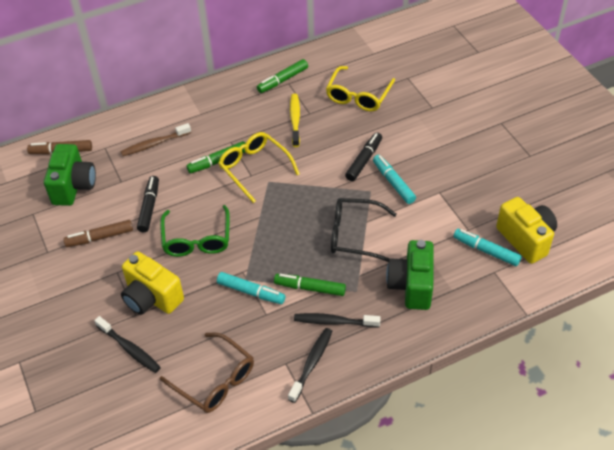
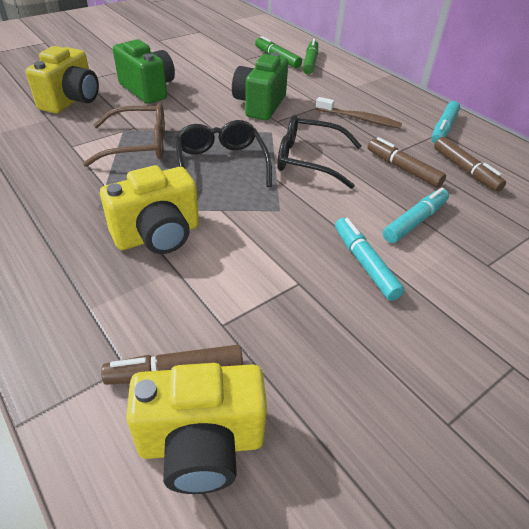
black glasses: [331,198,397,262] = 1 -> [175,120,272,187] [277,115,362,189] = 2
black marker: [137,176,159,232] [345,133,382,181] = 2 -> none = 0
black toothbrush: [94,316,161,373] [288,328,332,403] [294,313,381,328] = 3 -> none = 0
brown marker: [27,140,92,154] [63,220,133,247] = 2 -> [101,345,243,385] [368,137,446,188] [434,137,506,192] = 3
green glasses: [160,205,230,257] = 1 -> none = 0
green marker: [186,141,245,174] [257,59,308,93] [274,274,346,296] = 3 -> [255,36,302,68] [303,39,318,74] = 2
yellow camera: [121,251,184,315] [496,197,557,264] = 2 -> [26,46,99,113] [100,165,199,254] [126,363,267,494] = 3
yellow glasses: [218,132,300,203] [326,66,395,111] = 2 -> none = 0
yellow toothbrush: [290,94,300,147] = 1 -> none = 0

